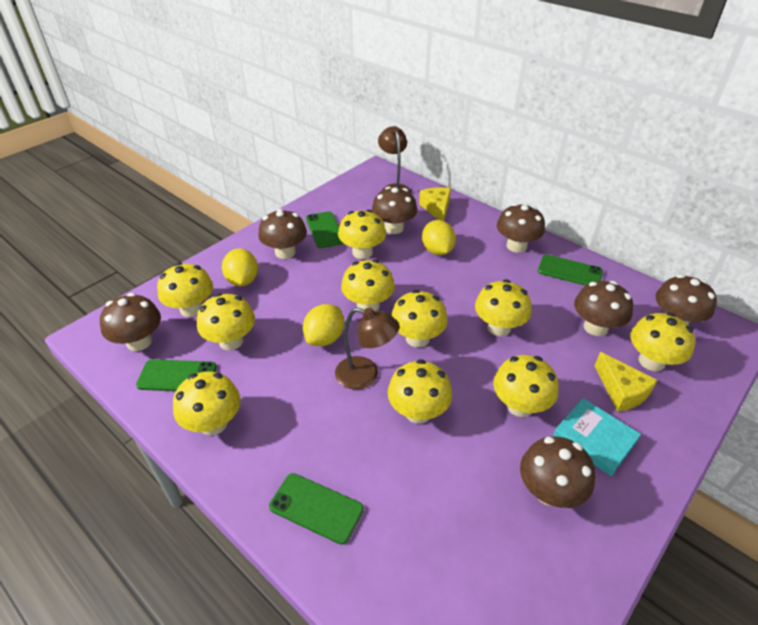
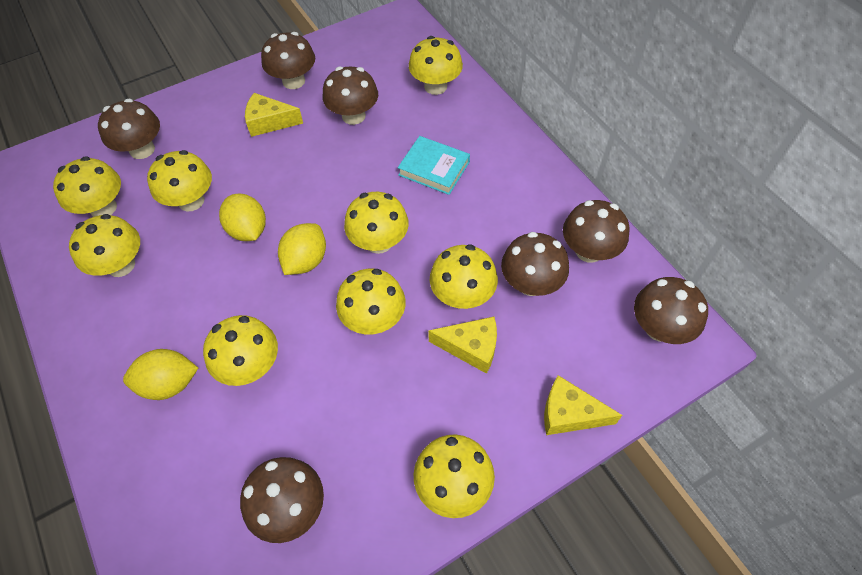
brown lamp: [335,307,400,390] [378,126,412,193] = 2 -> none = 0
green phone: [136,359,217,391] [269,473,364,545] [306,211,344,248] [538,254,603,286] = 4 -> none = 0
yellow cheese: [419,187,451,221] [595,352,658,412] = 2 -> [245,93,303,137] [428,317,497,374] [544,375,623,435] = 3
yellow mushroom: [157,263,213,317] [173,372,241,435] [197,293,255,350] [338,209,386,259] [341,260,395,311] [388,359,452,424] [391,290,448,347] [475,279,531,336] [493,355,558,417] [630,313,695,371] = 10 -> [53,156,121,217] [69,214,140,277] [147,150,212,212] [203,315,278,386] [336,269,406,334] [344,192,409,254] [409,36,463,95] [414,434,495,518] [430,244,498,309] = 9

